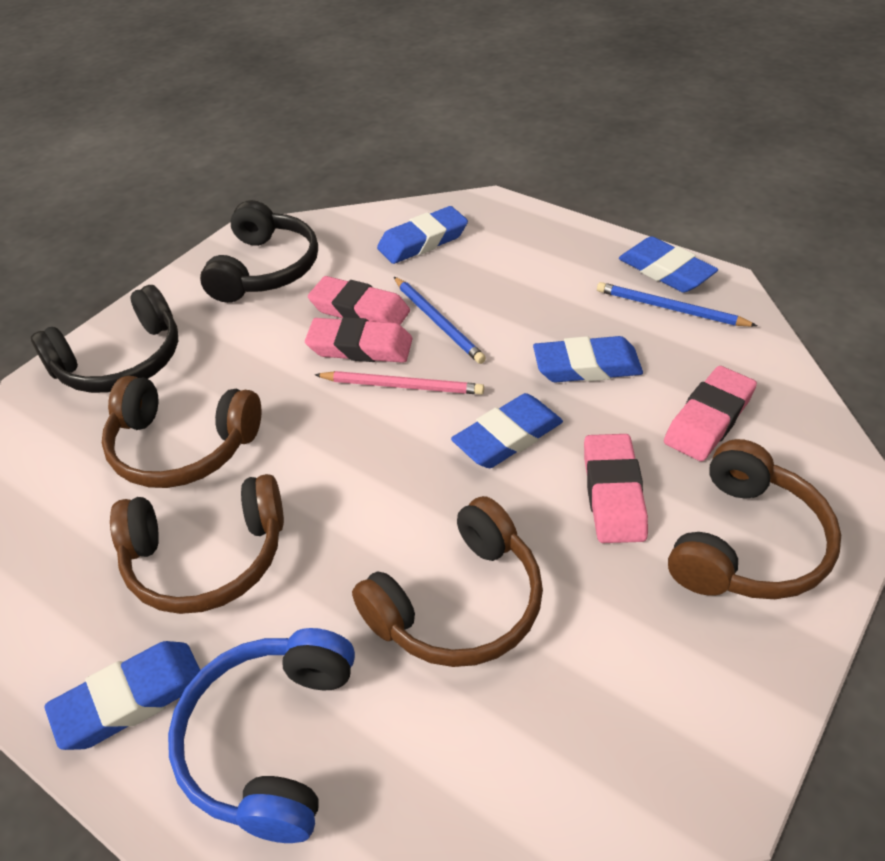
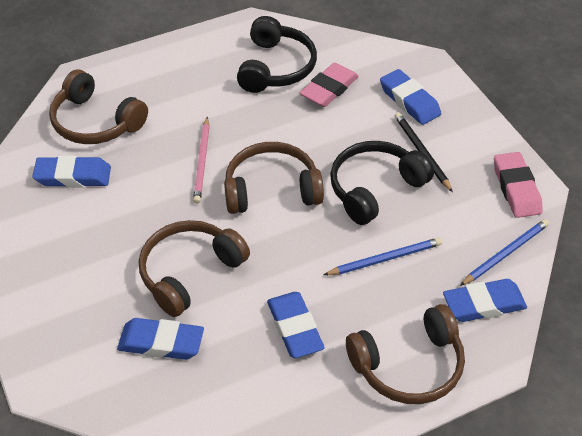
black pencil: none = 0 -> [395,113,453,192] = 1
blue headphones: [168,628,355,843] = 1 -> none = 0
pink eraser: [305,317,412,363] [308,276,410,325] [584,434,648,543] [664,366,757,461] = 4 -> [300,63,359,107] [494,152,543,218] = 2

